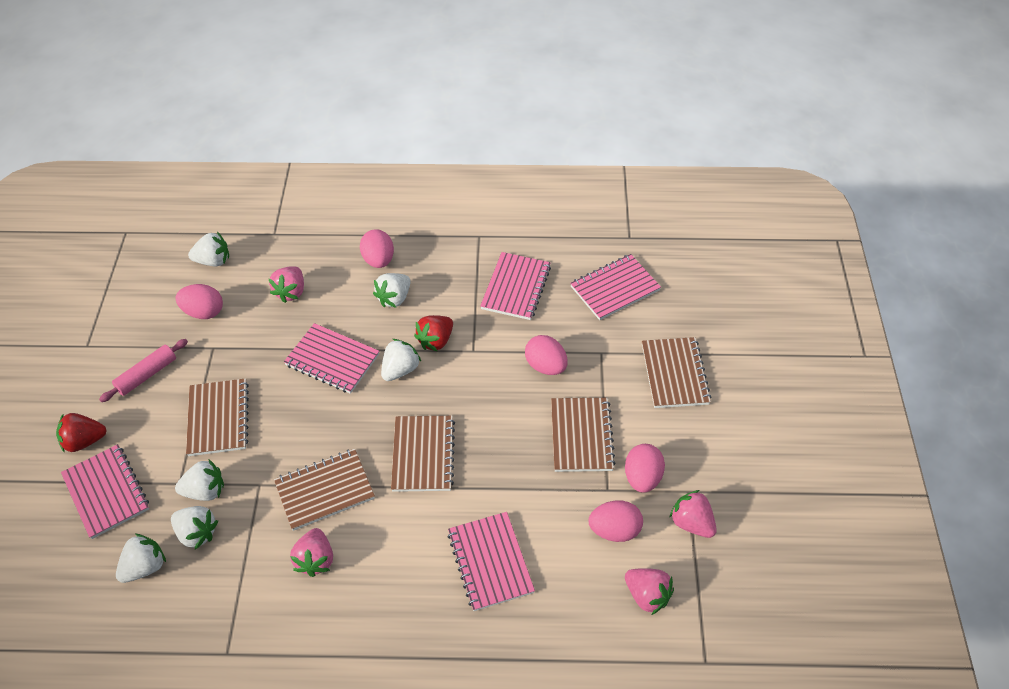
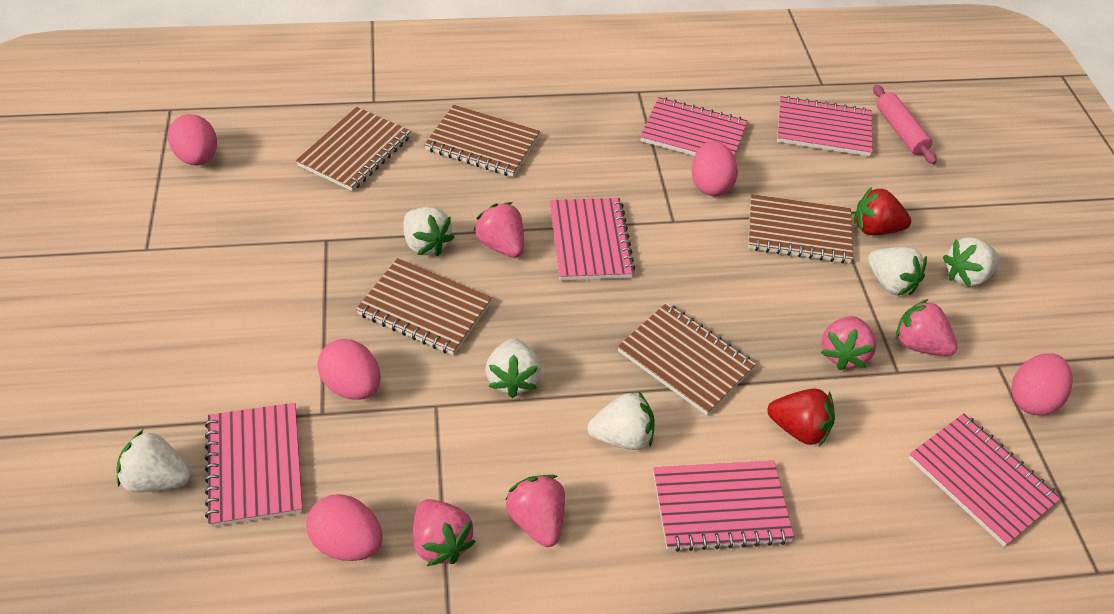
pink notebook: [61,444,149,539] [284,323,379,394] [448,512,535,611] [480,252,551,320] [570,254,661,320] = 5 -> [205,403,303,527] [550,198,635,281] [640,97,747,157] [653,461,794,552] [777,96,873,157] [909,413,1061,547] = 6
pink strawberry: [269,266,304,303] [290,528,333,577] [625,568,674,615] [669,490,717,538] = 4 -> [413,499,476,566] [474,202,524,258] [505,475,565,547] [821,316,877,370] [896,299,958,356] = 5

